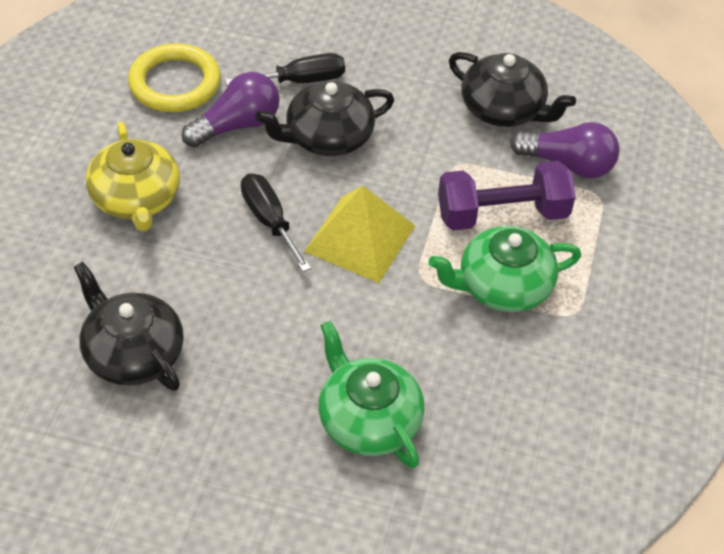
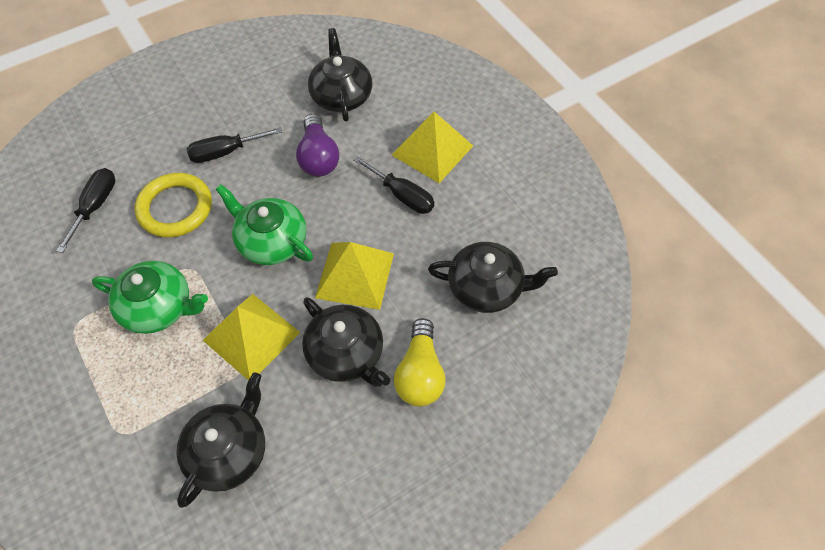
black screwdriver: [225,53,345,86] [241,173,311,272] = 2 -> [56,168,115,253] [187,127,282,163] [353,156,434,214] = 3
black teapot: [74,262,184,391] [255,80,394,156] [449,52,576,127] = 3 -> [176,372,265,508] [302,297,390,387] [308,28,372,122] [428,242,558,313] = 4
purple dumbbell: [438,161,576,231] = 1 -> none = 0
purple light bulb: [182,72,280,148] [510,122,619,178] = 2 -> [296,114,339,177] = 1
yellow light bulb: none = 0 -> [394,318,446,406] = 1
yellow pyramid: [304,186,415,283] = 1 -> [203,294,300,381] [315,242,394,310] [392,112,473,183] = 3
yellow teapot: [86,122,180,232] = 1 -> none = 0

